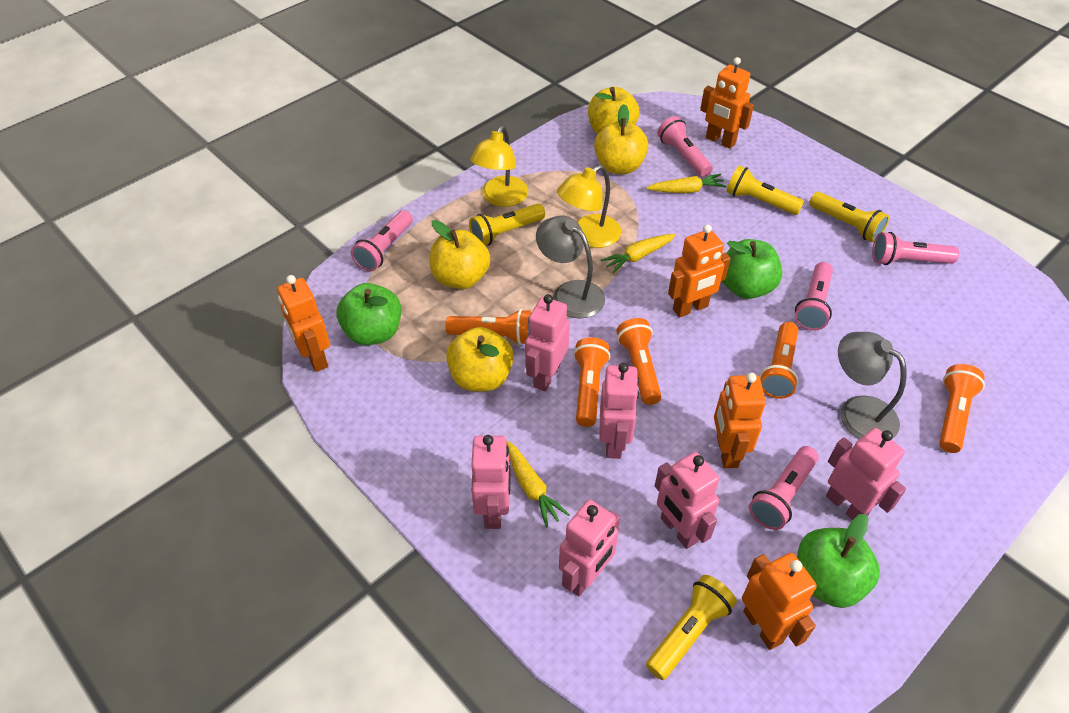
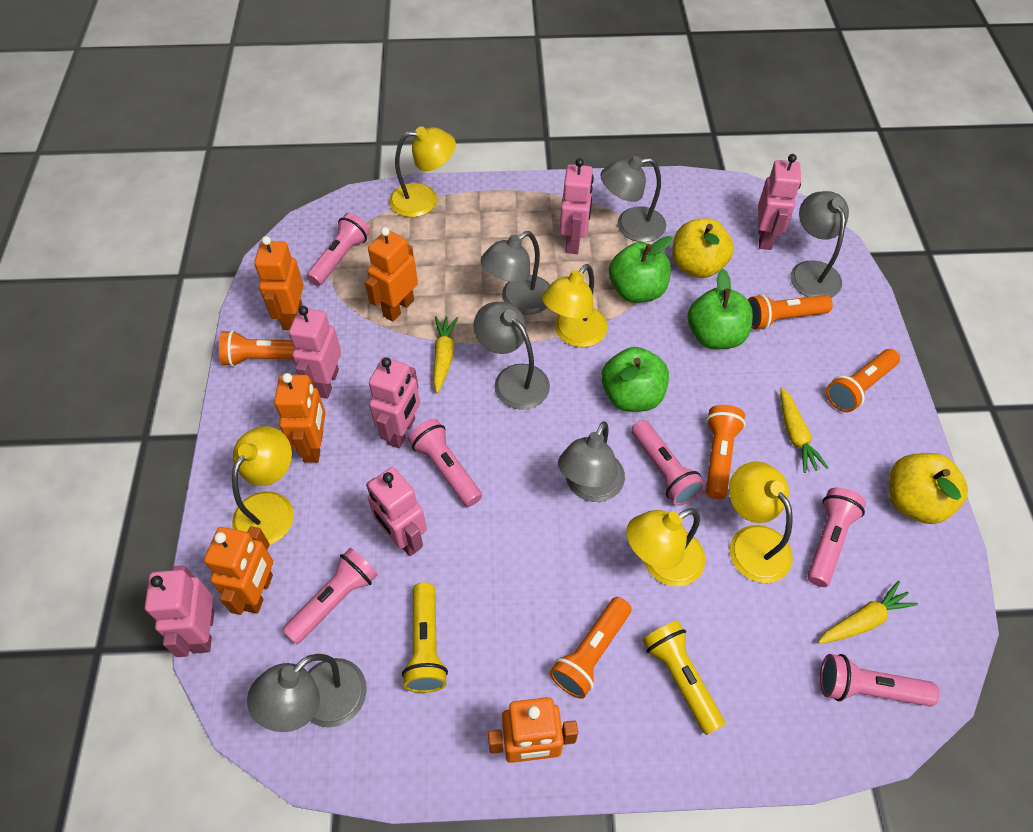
grey lamp: [536,216,605,319] [838,332,907,439] = 2 -> [247,654,367,732] [474,302,550,410] [481,231,550,315] [558,421,625,502] [601,156,666,242] [791,191,849,298] = 6
pink flashlight: [351,210,413,271] [658,116,713,177] [749,446,819,530] [795,262,833,331] [872,232,959,265] = 5 -> [282,548,378,644] [307,213,370,286] [408,419,482,507] [631,420,705,506] [807,488,866,587] [820,654,939,707] = 6
yellow apple: [430,220,490,289] [446,327,514,392] [588,87,640,134] [594,104,648,174] = 4 -> [672,218,734,278] [889,453,968,524] = 2
yellow flashlight: [469,203,545,246] [646,575,737,680] [726,165,804,215] [809,192,889,242] = 4 -> [402,582,448,693] [642,621,725,735] = 2
yellow lamp: [470,126,528,207] [557,165,621,248] = 2 -> [232,426,294,545] [389,126,456,217] [542,264,608,347] [626,508,706,586] [729,461,793,583] = 5

